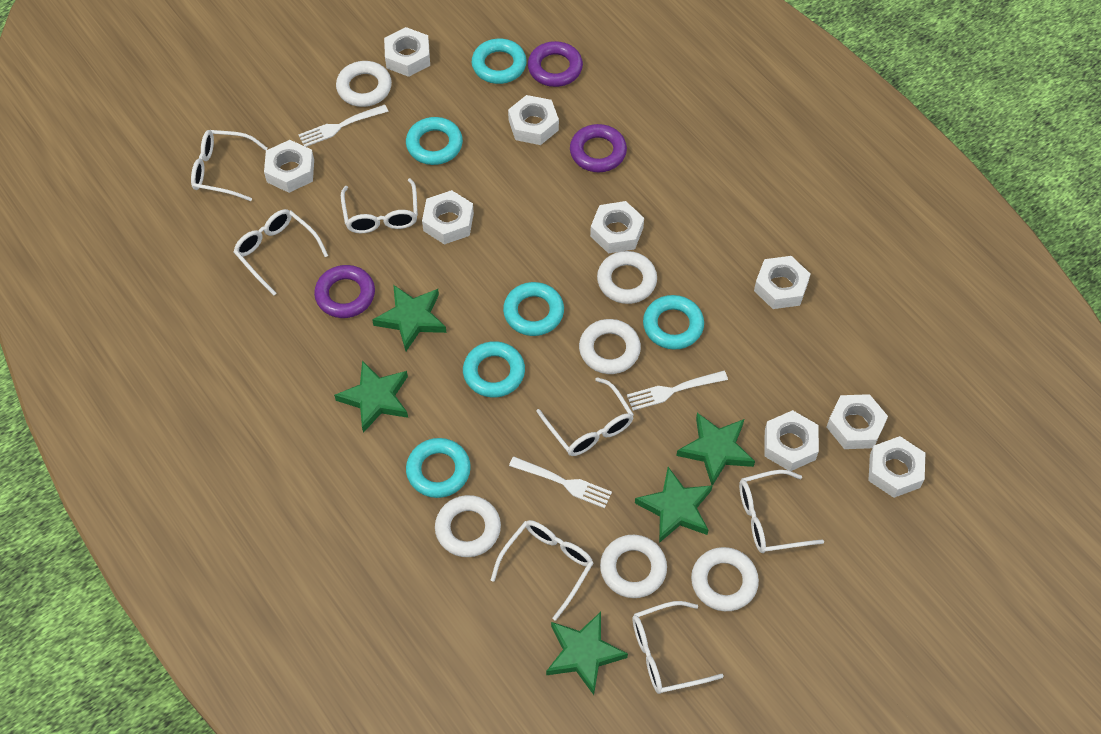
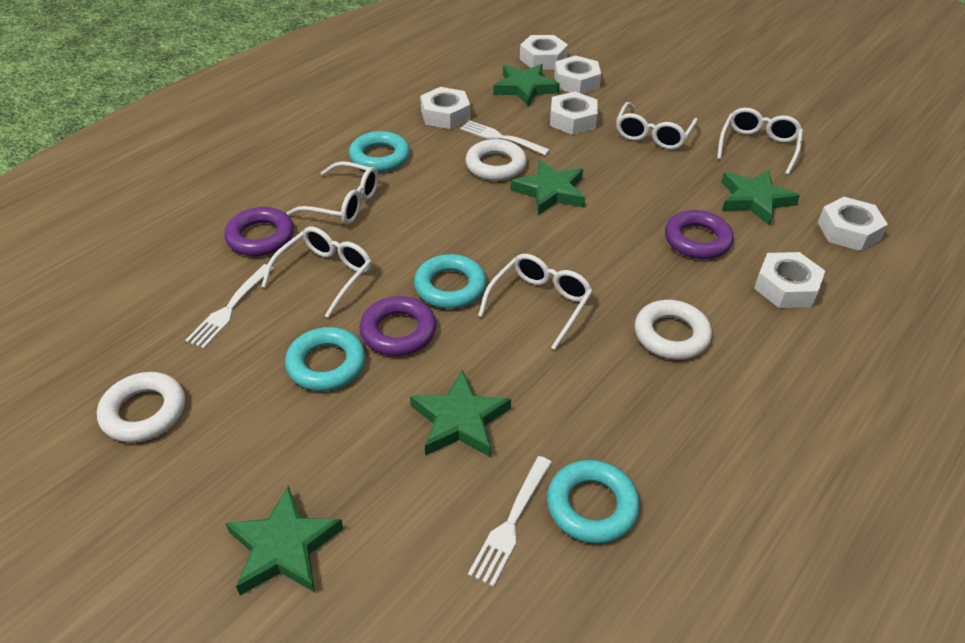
turquoise ring: [406,117,463,165] [406,438,471,498] [463,341,525,398] [472,39,527,84] [503,282,564,336] [643,295,704,350] = 6 -> [285,327,366,391] [349,131,410,172] [414,254,486,309] [547,460,640,544] = 4
white glasses: [191,130,268,201] [233,209,328,296] [341,178,418,233] [491,520,593,621] [536,377,634,456] [632,601,724,694] [739,470,824,553] = 7 -> [261,227,372,318] [287,161,378,224] [478,254,593,350] [616,102,698,149] [717,108,803,175] = 5
white nut: [264,140,314,193] [384,27,430,77] [422,190,474,245] [508,95,559,145] [590,201,644,253] [754,256,810,309] [764,410,819,471] [827,394,888,449] [868,436,925,498] = 9 -> [420,87,470,129] [520,35,568,70] [550,92,598,135] [554,55,601,94] [754,252,825,308] [818,197,888,251] = 6
white ring: [336,61,392,107] [435,495,501,557] [579,319,641,374] [597,251,657,304] [600,535,667,598] [691,547,759,611] = 6 -> [97,372,185,443] [465,139,527,181] [635,300,712,360] = 3

